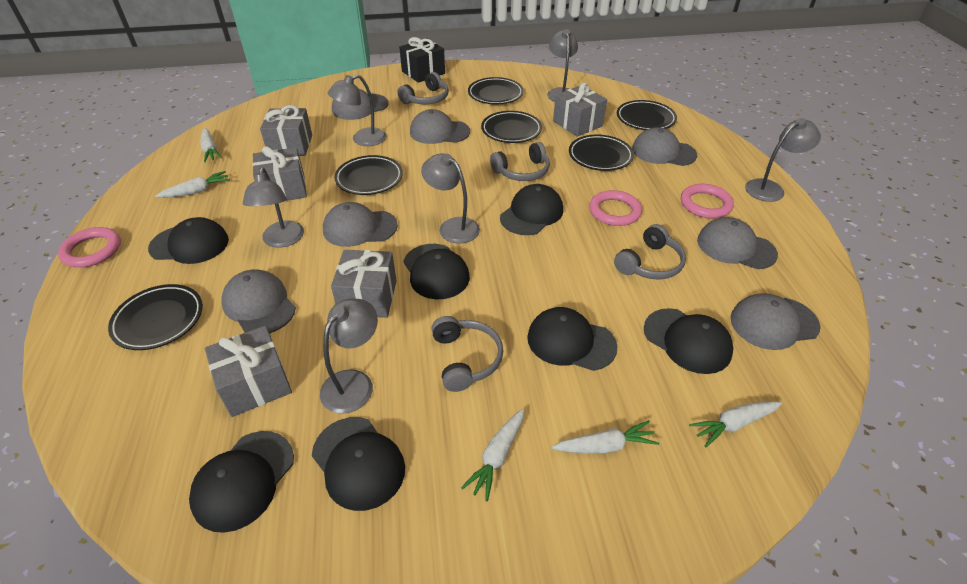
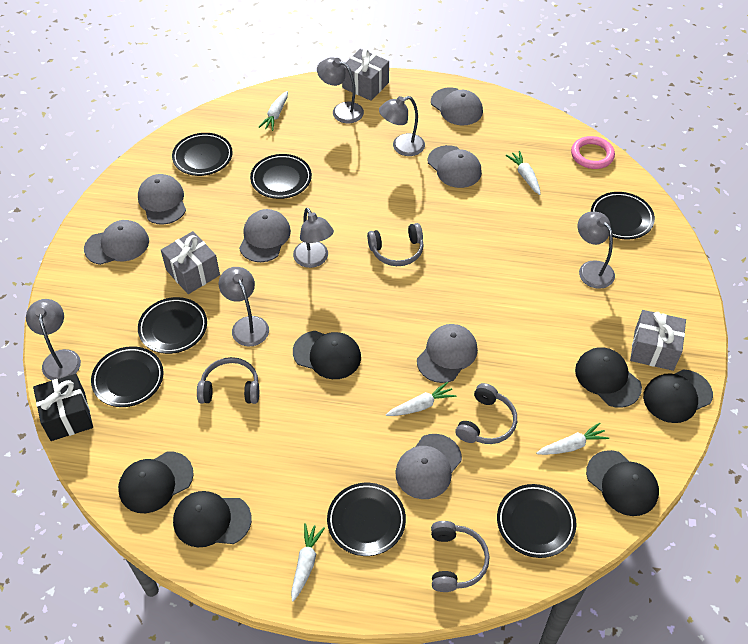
black cap: [148,217,229,264] [189,431,294,533] [312,417,405,511] [403,244,470,299] [500,184,563,235] [527,307,618,371] [644,308,733,374] = 7 -> [118,451,194,513] [173,491,252,547] [293,331,361,379] [575,347,642,408] [586,450,659,516] [643,369,713,423] = 6
black plate: [108,284,203,350] [334,155,403,195] [468,77,524,105] [481,111,542,143] [569,135,634,171] [617,100,677,130] = 6 -> [91,346,163,407] [138,297,207,354] [172,133,233,176] [250,154,312,199] [327,483,406,556] [497,484,576,558] [591,192,655,239] = 7
grey gift: [205,326,292,417] [252,146,307,201] [260,105,312,156] [331,250,397,318] [553,83,607,137] = 5 -> [161,231,220,294] [342,49,389,101] [630,310,686,371] = 3
pink ring: [58,227,121,268] [589,190,642,226] [681,184,734,219] = 3 -> [571,136,615,169] = 1

